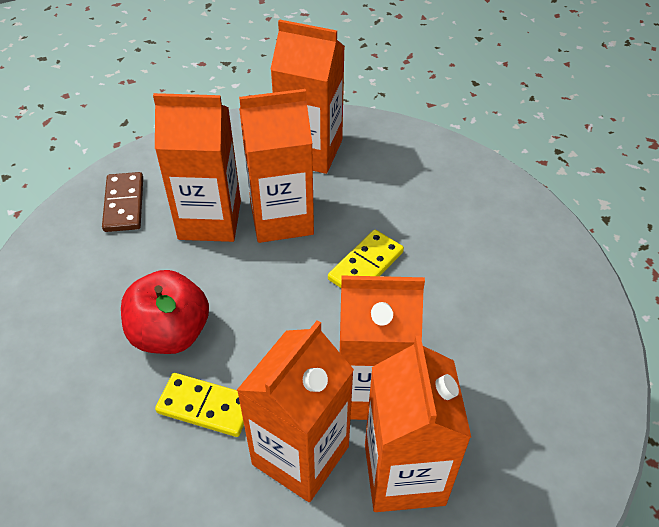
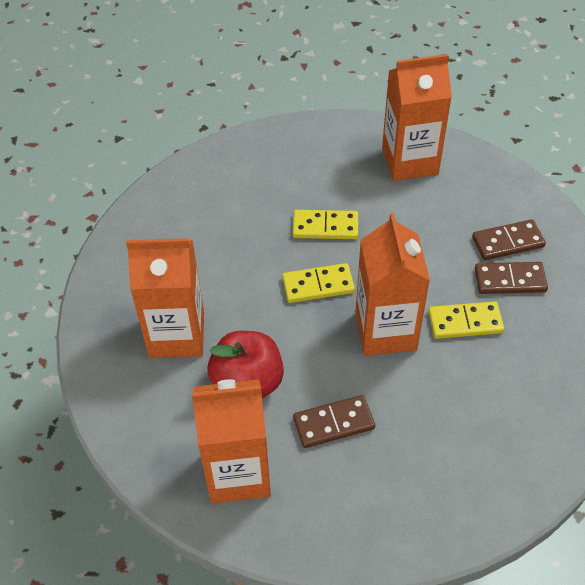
brown domino: [102,172,143,232] = 1 -> [293,395,375,448] [472,219,546,260] [475,262,548,294] = 3
orange carton: [153,93,241,242] [236,320,354,502] [239,89,314,243] [270,19,345,174] [339,275,425,420] [365,335,471,512] = 6 -> [126,238,204,358] [192,379,271,504] [355,213,430,356] [382,54,452,181] = 4
yellow domino: [155,373,244,437] [328,230,404,288] = 2 -> [282,263,355,303] [293,210,358,239] [428,301,504,339] = 3

